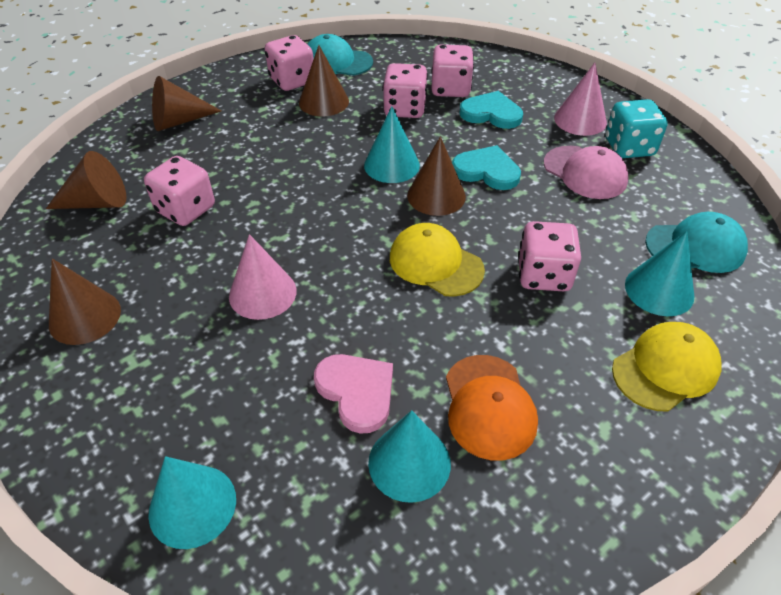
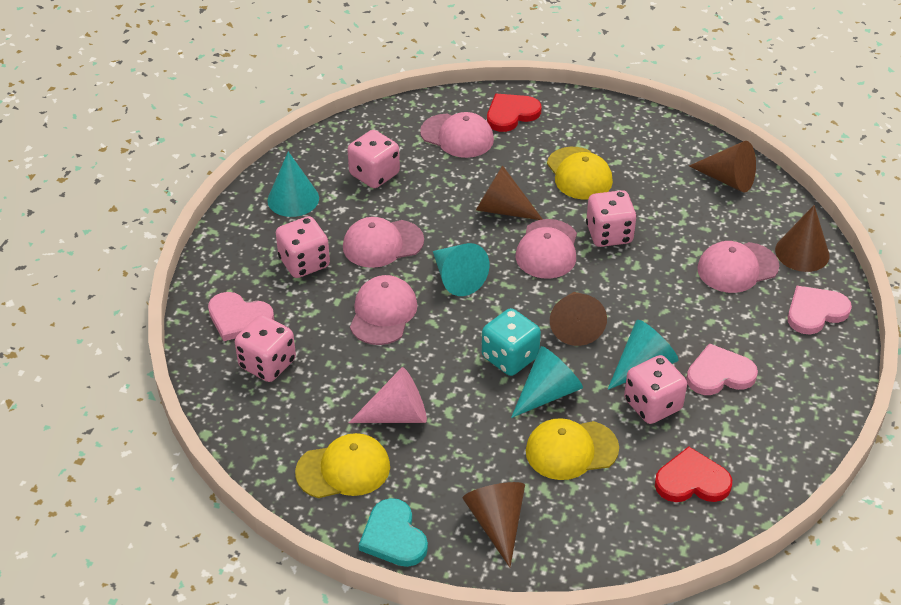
orange cap: [446,355,538,460] = 1 -> none = 0
pink cap: [544,146,629,199] = 1 -> [343,217,424,268] [350,275,417,345] [420,112,494,158] [516,219,577,279] [697,241,779,293] = 5
pink cone: [229,234,297,320] [554,63,607,136] = 2 -> [348,367,427,423] = 1
pink heart: [314,354,393,434] = 1 -> [208,292,274,341] [686,343,758,395] [788,286,852,334] = 3
red heart: none = 0 -> [487,94,542,132] [655,446,732,502] = 2
turquoise cap: [307,34,373,76] [645,212,748,273] = 2 -> none = 0
turquoise heart: [452,145,521,190] [459,91,523,129] = 2 -> [359,498,428,567] = 1
yellow cap: [390,223,485,297] [612,322,722,412] = 2 -> [295,433,390,498] [526,418,619,480] [547,147,613,199] = 3

